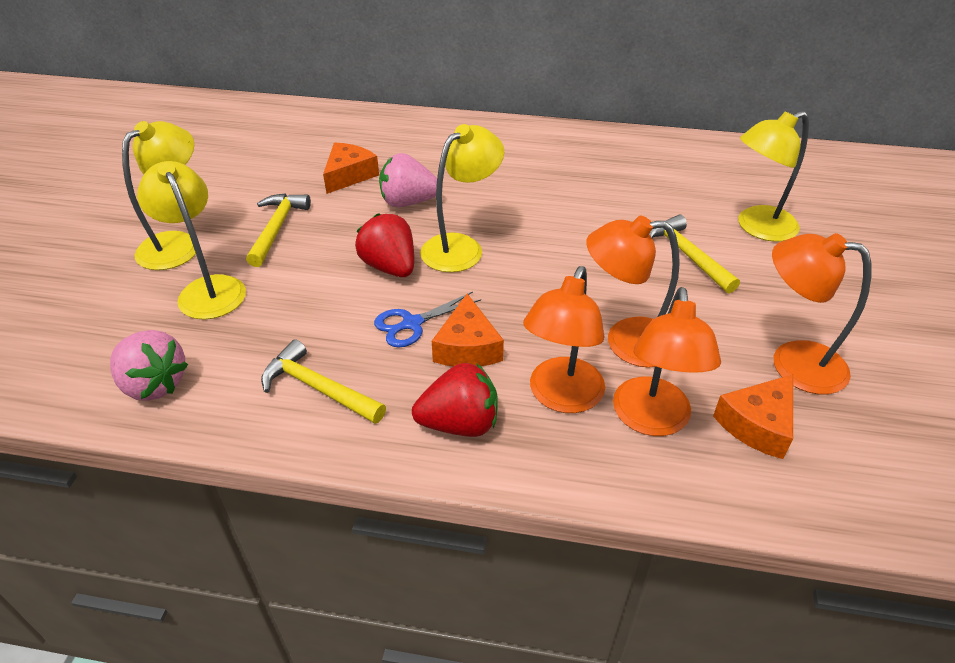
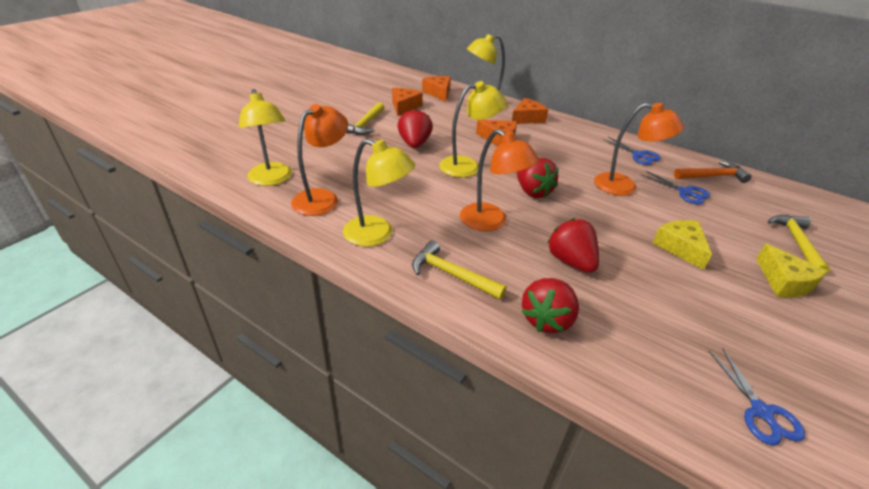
blue scissors: [374,292,481,348] = 1 -> [603,136,661,165] [640,170,710,205] [709,348,805,445] = 3
orange cheese: [323,143,379,194] [432,294,504,366] [713,374,793,459] = 3 -> [392,88,423,116] [422,76,451,102] [476,120,517,146] [512,98,549,124] = 4
orange hammer: none = 0 -> [674,161,752,183] = 1
orange lamp: [523,266,605,413] [586,216,680,368] [613,287,721,436] [772,233,871,394] = 4 -> [291,104,348,216] [460,129,539,231] [594,103,684,196] = 3
pink strawberry: [110,330,188,401] [379,153,437,207] = 2 -> none = 0
red strawberry: [355,213,414,277] [412,363,498,437] = 2 -> [398,109,433,148] [517,158,559,198] [521,278,579,333] [547,218,599,273] = 4
yellow cheese: none = 0 -> [652,220,712,270] [756,243,828,298] = 2

